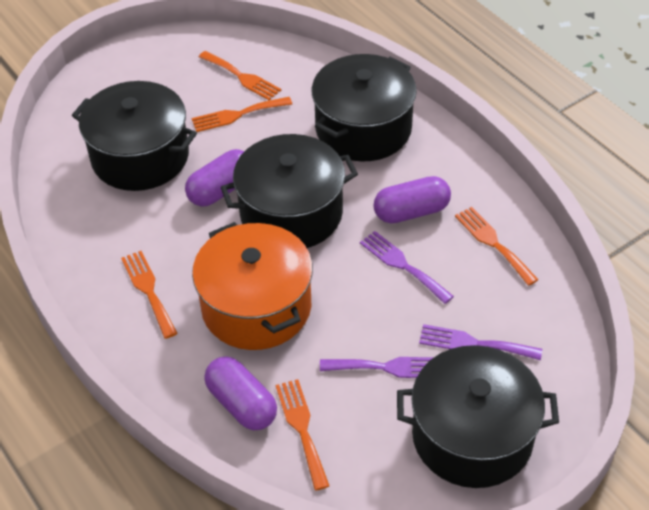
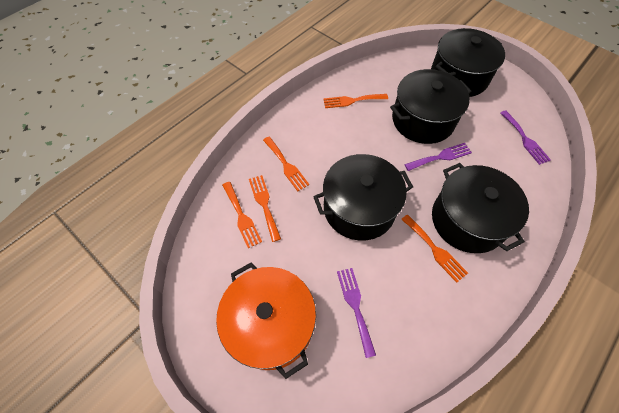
purple capsule: [185,149,245,207] [204,357,277,430] [374,176,451,223] = 3 -> none = 0

